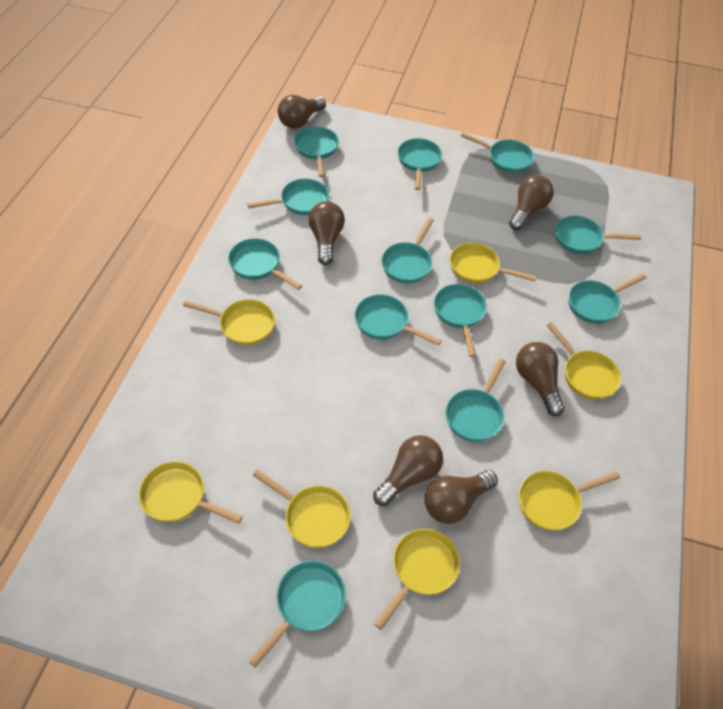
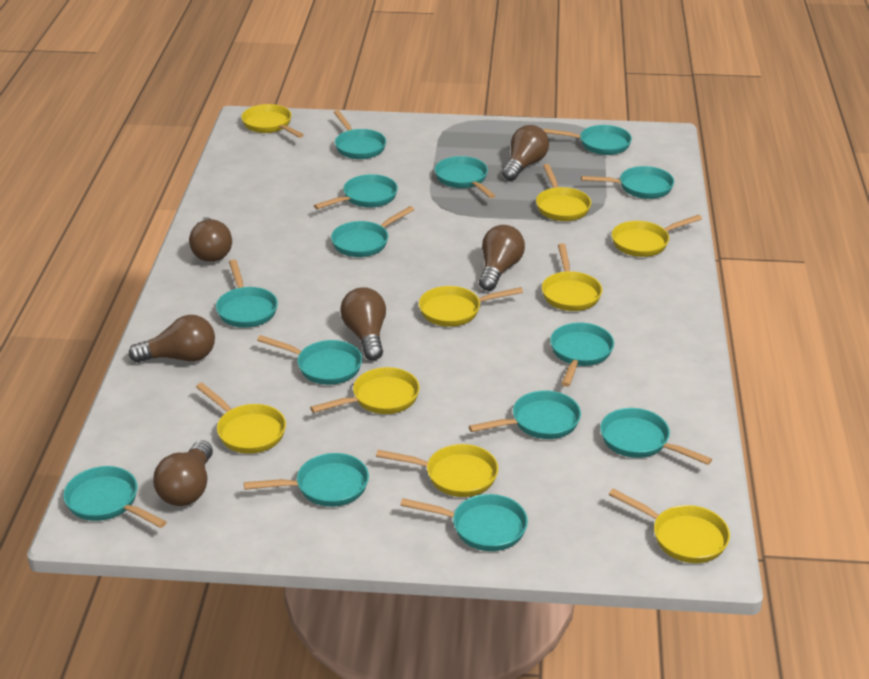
turquoise pan: [228,238,303,290] [247,179,329,215] [248,561,346,668] [294,126,339,177] [355,294,442,346] [382,218,434,284] [398,138,442,190] [434,284,487,357] [446,358,506,442] [461,133,534,173] [555,215,641,254] [568,273,646,324] = 12 -> [63,466,167,528] [216,260,278,328] [244,453,369,507] [257,335,362,385] [314,174,398,209] [331,206,414,257] [333,110,386,159] [400,494,528,551] [435,156,496,198] [469,390,581,439] [543,125,632,155] [550,323,614,387] [581,166,674,199] [600,408,712,465] = 14
yellow pan: [139,462,243,524] [183,299,275,345] [252,469,351,548] [374,529,460,630] [450,243,537,283] [519,471,620,531] [546,322,621,400] = 7 -> [196,383,286,454] [241,104,304,138] [310,367,420,414] [376,444,498,497] [419,286,523,327] [536,164,591,221] [542,243,602,311] [609,489,730,563] [612,215,702,257] = 9

